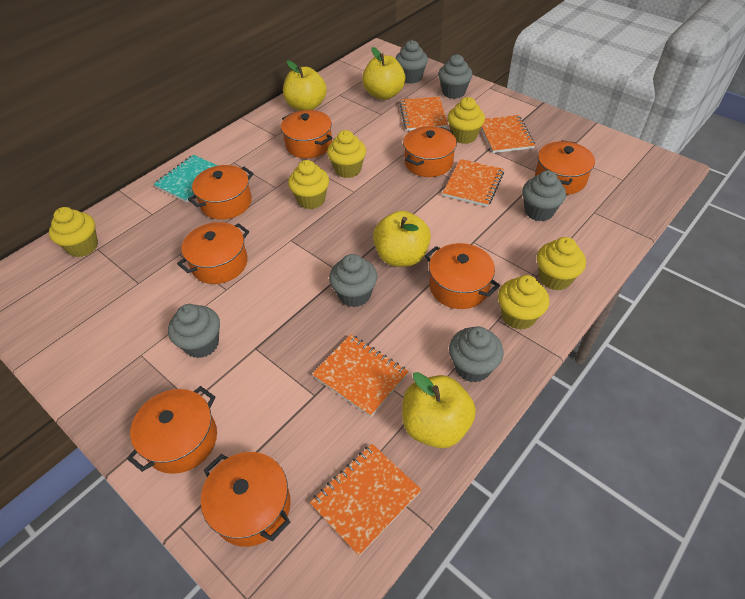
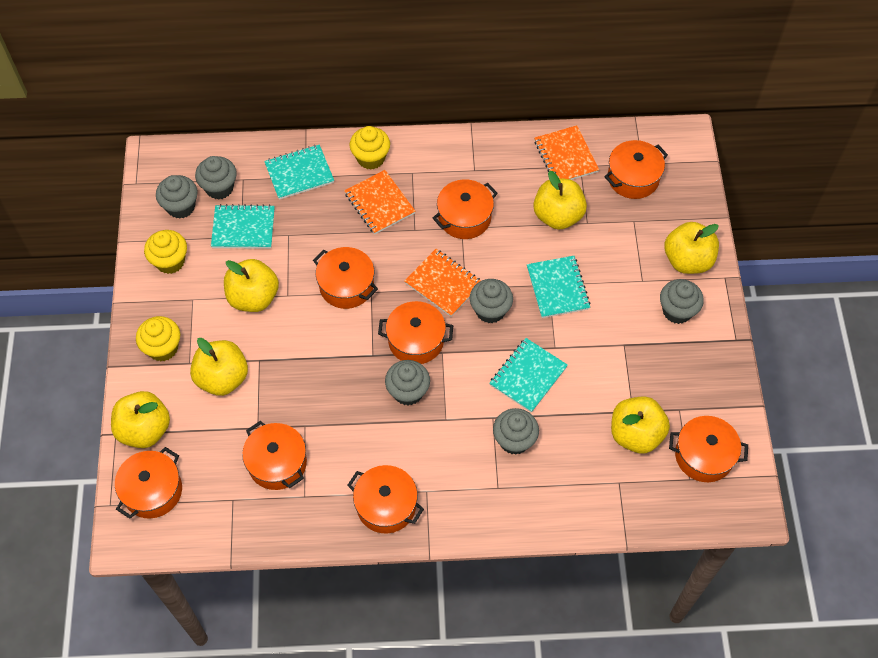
orange notebook: [310,444,421,556] [312,334,409,417] [400,97,448,131] [443,159,504,207] [481,115,535,153] = 5 -> [344,170,415,234] [404,249,481,317] [534,125,599,180] = 3
turquoise notebook: [154,155,218,202] = 1 -> [211,204,275,249] [264,144,334,200] [489,338,568,413] [527,256,591,318] = 4
yellow apple: [283,61,327,111] [362,47,405,100] [373,211,431,267] [402,372,476,448] = 4 -> [111,391,170,448] [190,338,248,396] [224,259,279,312] [533,171,587,230] [611,397,670,453] [664,222,719,274] = 6
yellow cupcake: [49,207,98,257] [288,160,329,209] [327,130,366,178] [447,97,485,144] [498,275,550,330] [537,237,586,290] = 6 -> [136,316,180,361] [144,230,187,274] [349,126,390,170] = 3

